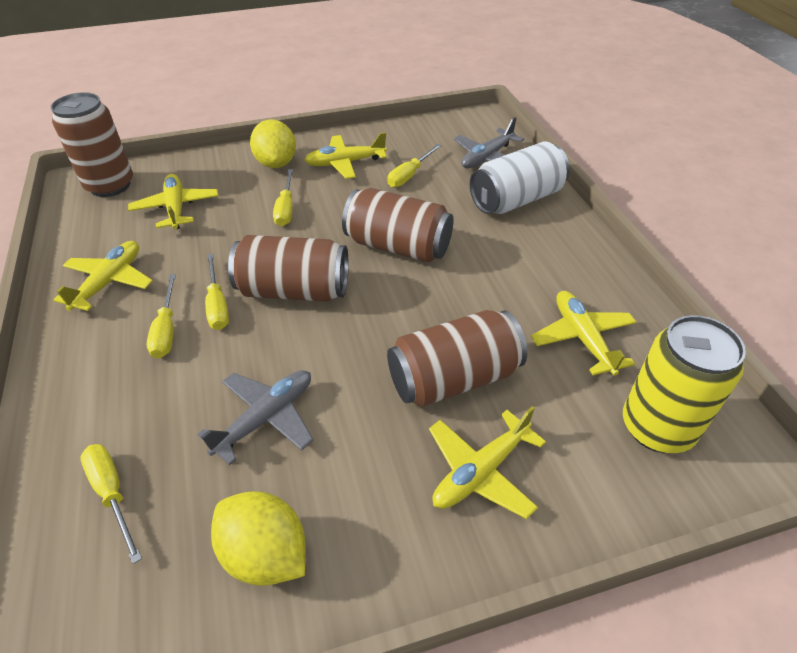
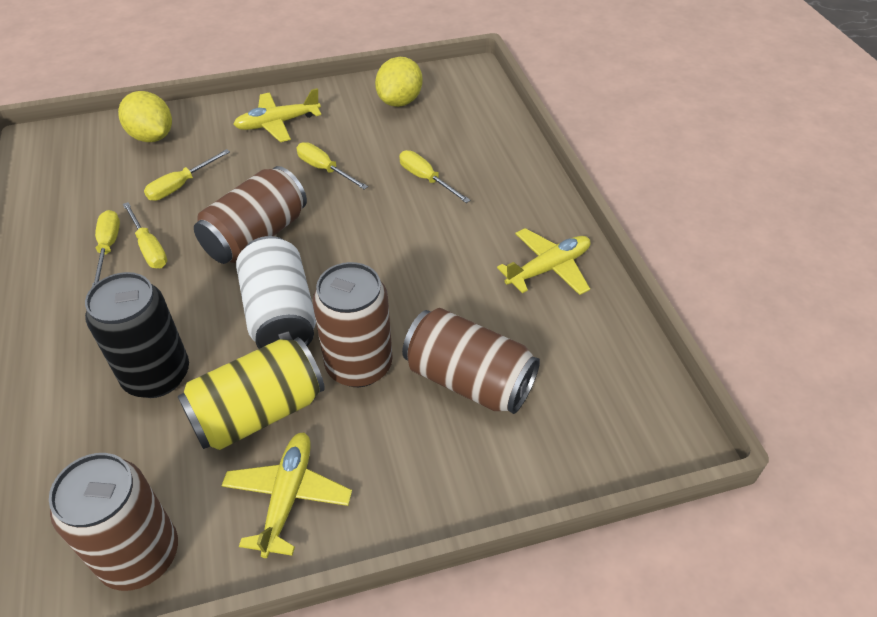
black can: none = 0 -> [85,272,189,398] = 1
grey plane: [197,370,313,465] [454,117,524,168] = 2 -> none = 0
yellow plane: [53,241,153,311] [128,174,218,229] [304,132,387,179] [429,406,546,519] [531,291,636,376] = 5 -> [221,432,352,558] [233,88,321,142] [497,228,591,295] = 3

